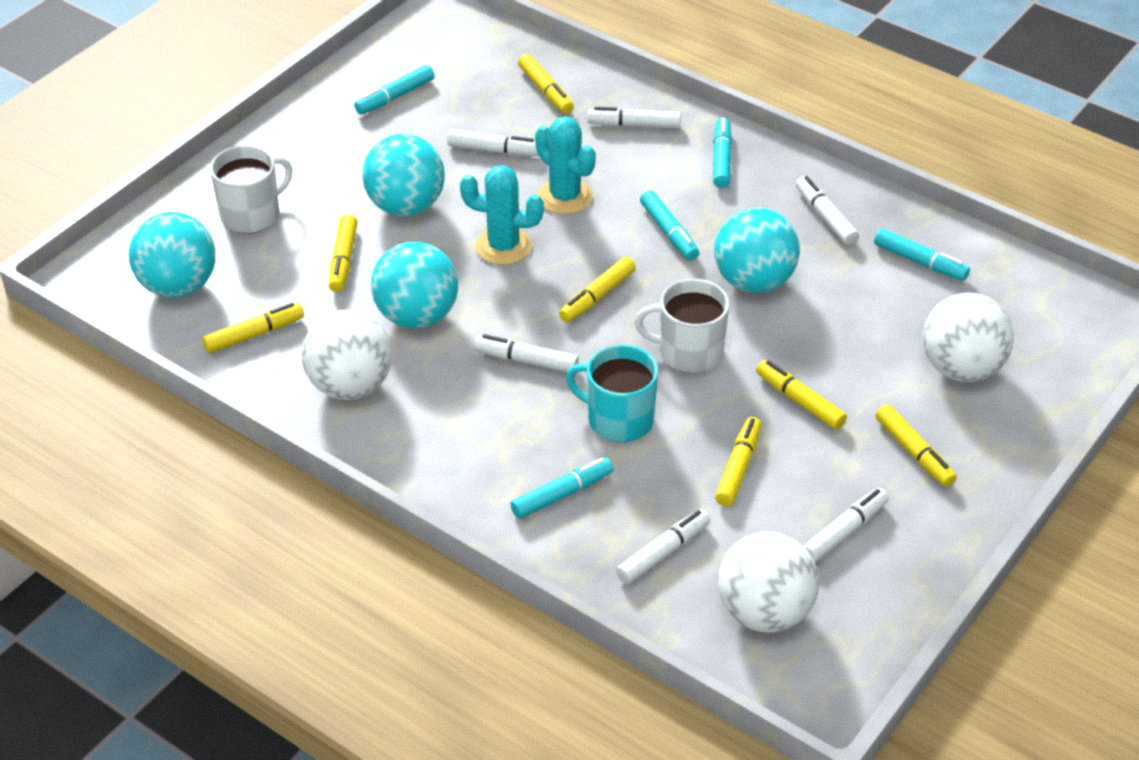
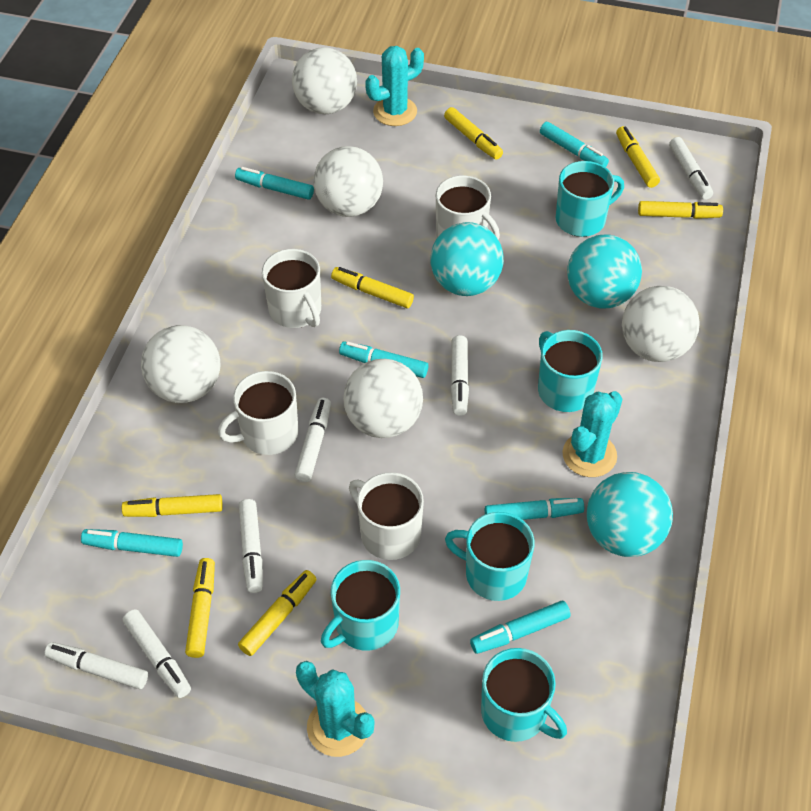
turquoise ball: [129,212,216,298] [362,134,445,216] [371,242,458,328] [714,207,800,293] = 4 -> [430,222,504,296] [567,235,642,308] [587,472,673,557] = 3
turquoise cactus: [460,165,544,265] [535,116,596,214] = 2 -> [296,661,374,757] [365,46,424,126] [562,391,622,477] = 3
turquoise marker: [354,65,435,114] [510,457,614,519] [640,190,699,260] [713,118,732,188] [874,229,970,281] = 5 -> [81,529,183,557] [235,167,314,200] [339,342,428,378] [470,601,571,654] [485,498,584,520] [540,122,609,167] = 6
turquoise mug: [566,345,658,442] = 1 -> [321,560,400,651] [445,512,534,601] [481,648,567,742] [538,330,603,412] [556,161,624,237] = 5
white ball: [302,310,392,400] [718,532,819,633] [923,293,1014,382] = 3 -> [141,325,220,403] [292,47,357,114] [313,146,383,217] [343,359,423,438] [622,286,700,362] = 5
white mug: [210,145,293,233] [635,279,729,373] = 2 -> [218,371,298,455] [262,249,321,328] [349,472,424,560] [436,175,500,240] = 4

